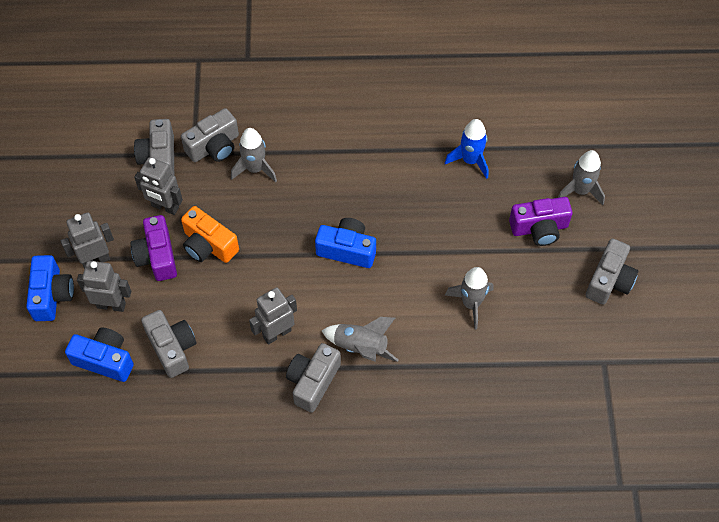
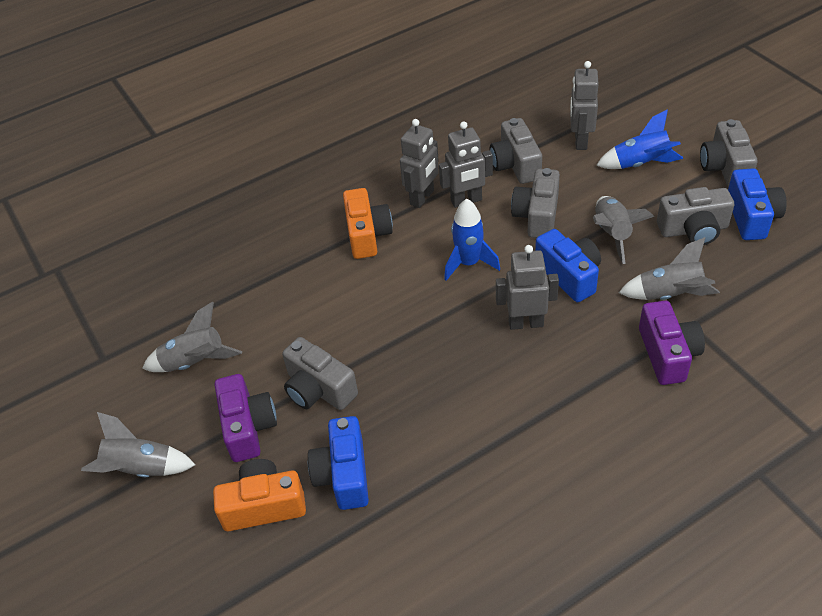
blue rocket: [445,119,488,179] = 1 -> [444,199,500,281] [596,109,683,169] = 2
orange camera: [181,206,239,263] = 1 -> [213,459,306,531] [343,188,393,259] = 2

